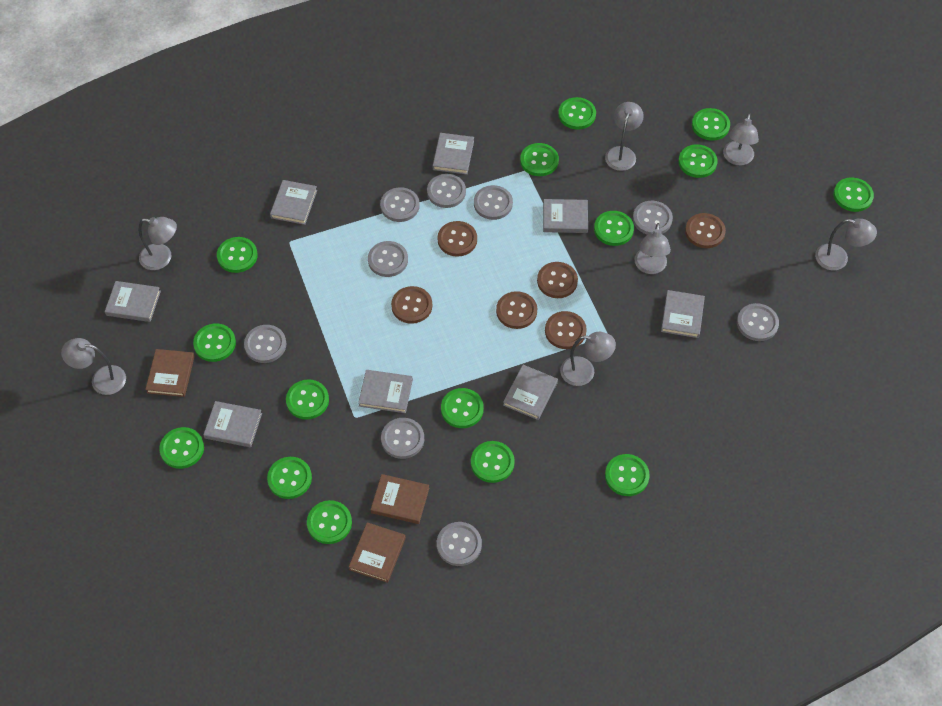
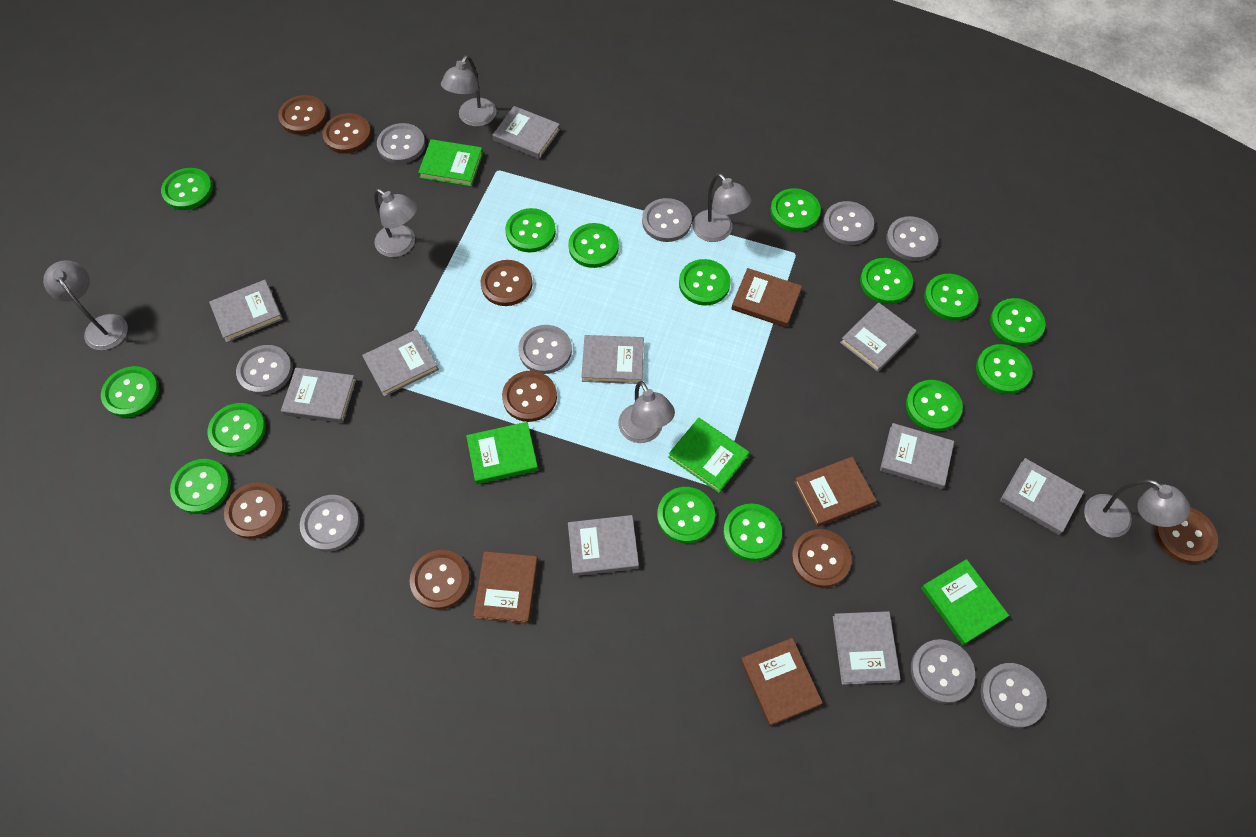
brown book: [145,349,195,397] [349,522,406,583] [370,474,429,524] = 3 -> [473,551,538,624] [731,268,802,328] [740,638,823,726] [794,457,877,527] = 4
brown button: [391,286,432,324] [437,221,477,257] [496,291,537,329] [537,262,578,298] [545,311,587,349] [685,213,726,248] = 6 -> [224,482,285,539] [278,95,327,135] [322,113,371,154] [410,550,470,609] [481,260,533,306] [502,371,557,422] [791,529,852,588] [1155,507,1218,563] = 8
green book: none = 0 -> [418,139,483,187] [466,422,538,484] [668,418,749,493] [921,559,1009,645] = 4
grey book: [105,281,161,322] [203,401,262,447] [270,180,317,225] [358,370,413,413] [433,133,474,174] [503,365,558,420] [543,199,588,233] [661,290,705,338] = 8 -> [209,280,283,342] [281,368,356,423] [362,329,439,397] [493,106,560,159] [568,515,639,576] [581,335,644,384] [833,611,901,685] [840,302,916,372] [880,423,954,489] [1000,458,1084,535] = 10
grey lamp: [61,338,126,395] [139,217,177,270] [560,332,616,386] [605,102,644,171] [635,223,671,274] [723,113,759,165] [815,219,877,270] = 7 -> [43,260,128,350] [374,189,418,257] [441,55,496,127] [618,381,675,443] [692,173,751,242] [1084,479,1190,538] = 6

